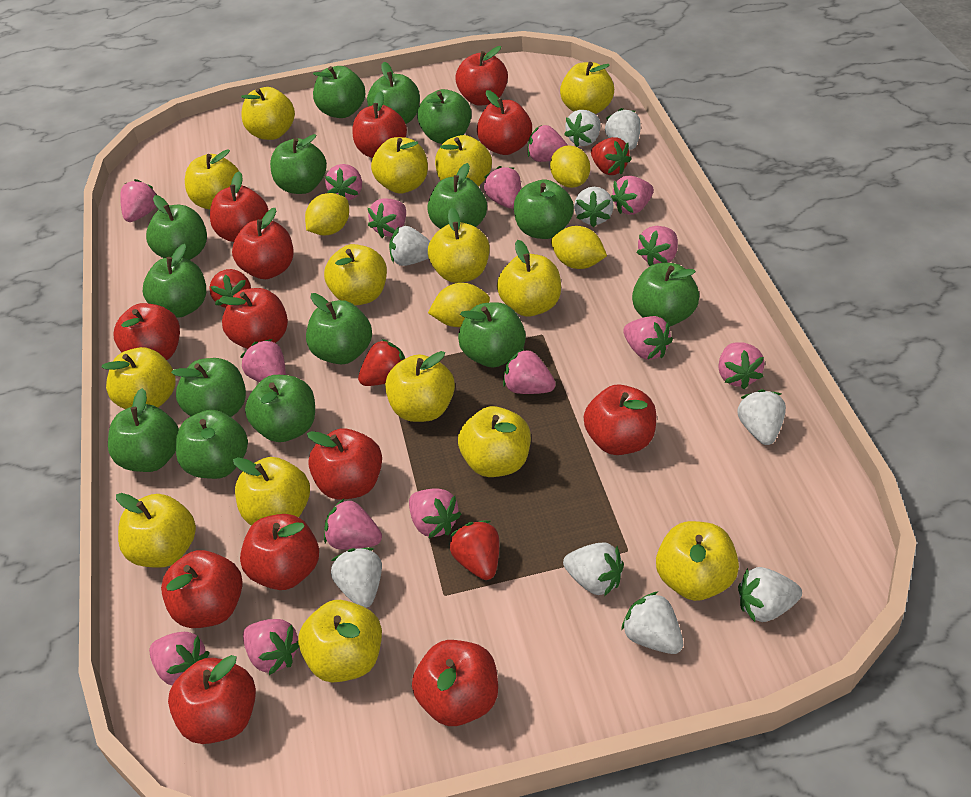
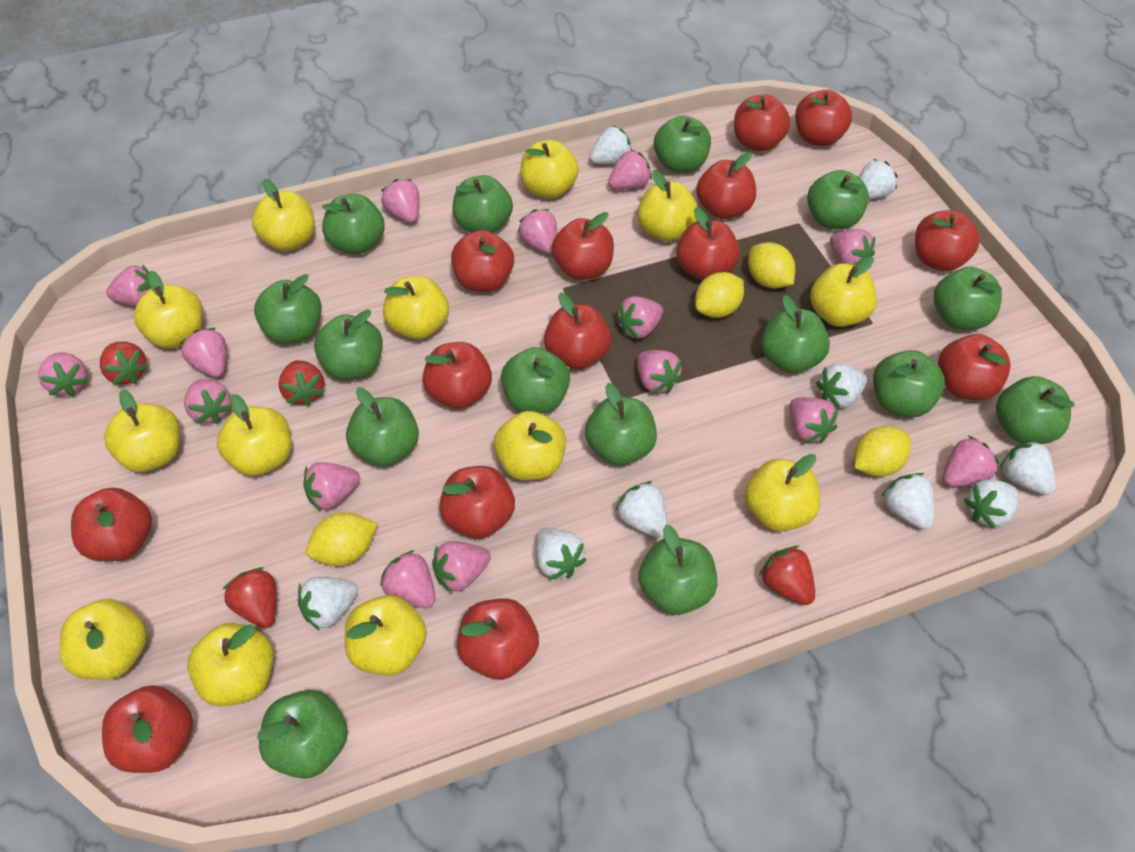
red apple: [114,303,180,360] [161,550,243,628] [168,655,256,744] [210,171,269,242] [219,288,288,349] [232,208,293,279] [240,514,319,590] [307,428,382,500] [352,91,407,158] [412,640,498,726] [455,46,508,106] [477,90,532,155] [584,384,656,455] = 13 -> [71,487,152,561] [102,685,193,773] [422,342,492,409] [439,466,515,539] [451,230,514,292] [457,598,539,680] [544,293,611,369] [552,212,614,280] [676,207,740,281] [696,152,756,219] [734,94,791,151] [795,89,852,146] [915,210,980,271] [938,334,1011,400] = 14
yellow apple: [101,347,176,409] [116,493,196,568] [185,149,239,209] [233,457,310,526] [241,87,295,140] [298,600,382,683] [324,244,387,306] [371,137,428,194] [385,351,455,422] [428,208,489,283] [435,135,492,187] [458,406,531,477] [497,240,561,316] [560,62,614,114] [656,521,739,601] = 15 -> [59,599,147,680] [104,389,180,472] [134,271,203,348] [187,623,274,706] [217,394,291,476] [252,179,315,251] [345,595,427,676] [383,276,449,339] [494,411,566,481] [520,140,579,199] [638,170,698,242] [745,454,821,531] [810,257,877,327] = 13

